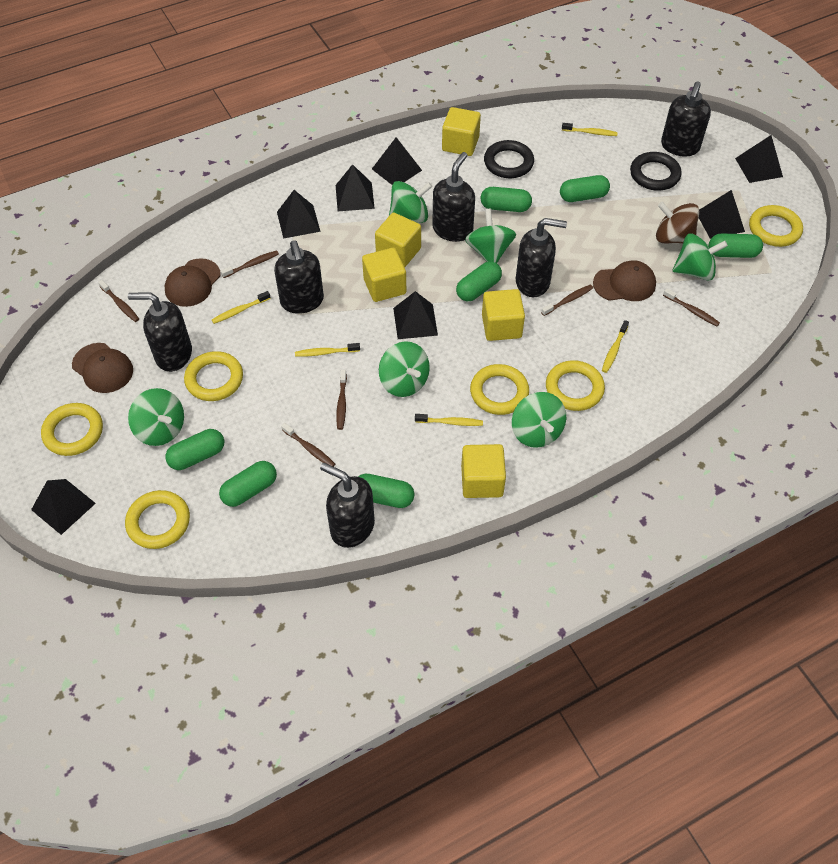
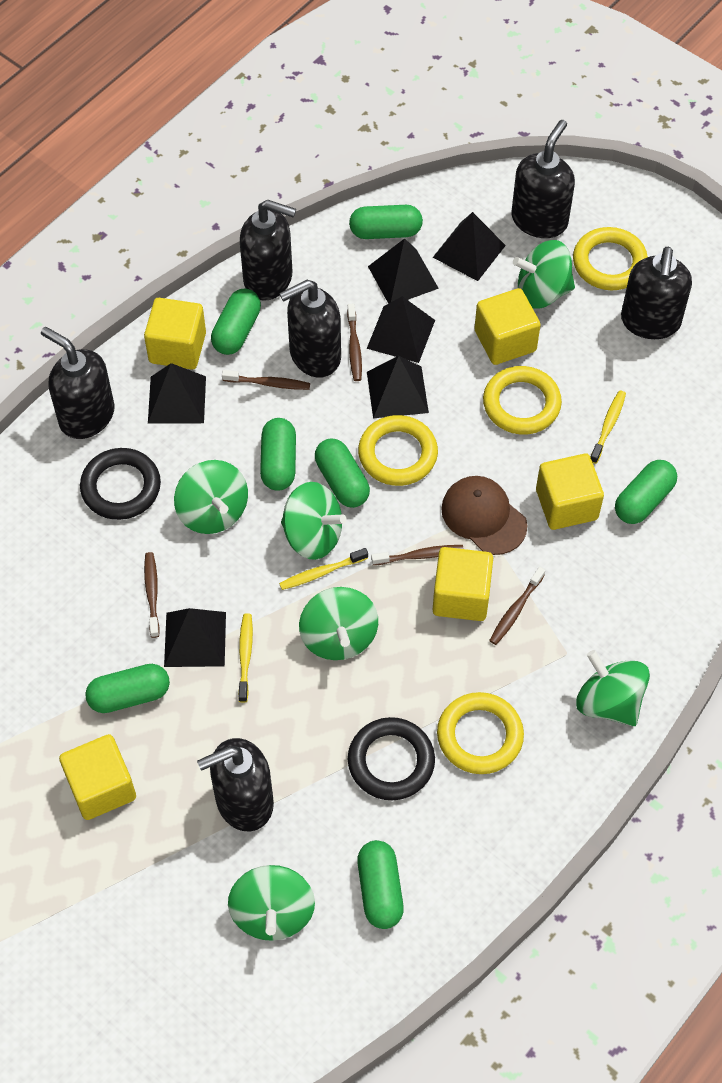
black pyramid: [31,479,96,535] [277,190,321,239] [336,164,375,211] [372,137,422,185] [393,291,438,339] [699,190,745,239] [735,135,783,183] = 7 -> [148,363,206,424] [164,608,226,667] [367,296,435,363] [367,356,429,418] [368,238,439,304] [433,212,506,281] = 6
brown cap: [72,343,133,393] [165,258,221,307] [593,260,656,301] = 3 -> [441,476,527,555] = 1
brown spinning top: [656,202,699,243] = 1 -> none = 0
brown toothbrush: [98,280,139,322] [221,250,279,278] [281,423,335,467] [336,370,347,430] [541,285,593,316] [663,288,720,326] = 6 -> [144,552,160,638] [222,370,310,390] [347,304,362,381] [371,545,464,565] [489,567,545,645] = 5
yellow ring: [41,403,103,456] [125,490,190,549] [184,351,243,401] [470,364,529,415] [546,360,605,411] [749,205,803,247] = 6 -> [358,415,438,486] [437,692,524,774] [483,366,562,434] [573,227,648,290] = 4
yellow toothbrush: [212,291,271,324] [295,343,360,357] [415,414,483,426] [562,123,618,136] [602,320,629,373] = 5 -> [238,613,253,702] [279,548,368,590] [591,390,626,464] = 3

